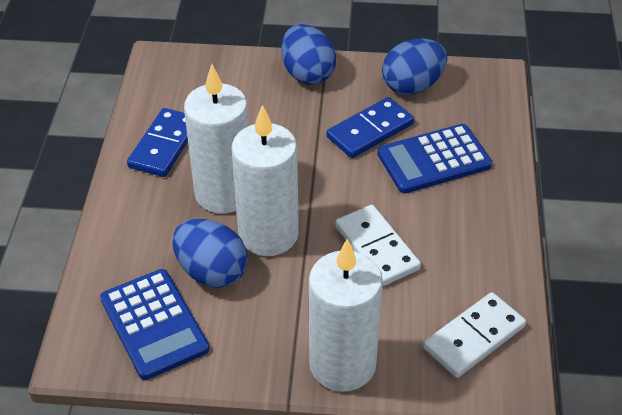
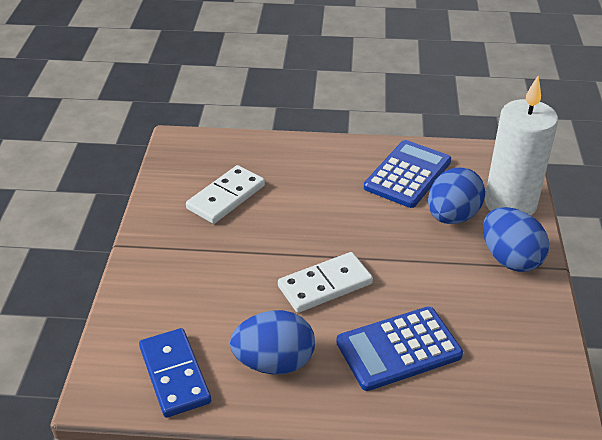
blue domino: [127,108,188,177] [326,97,414,158] = 2 -> [139,328,211,418] = 1
white candle: [184,64,249,214] [232,105,299,256] [309,239,383,392] = 3 -> [484,76,558,216] = 1

